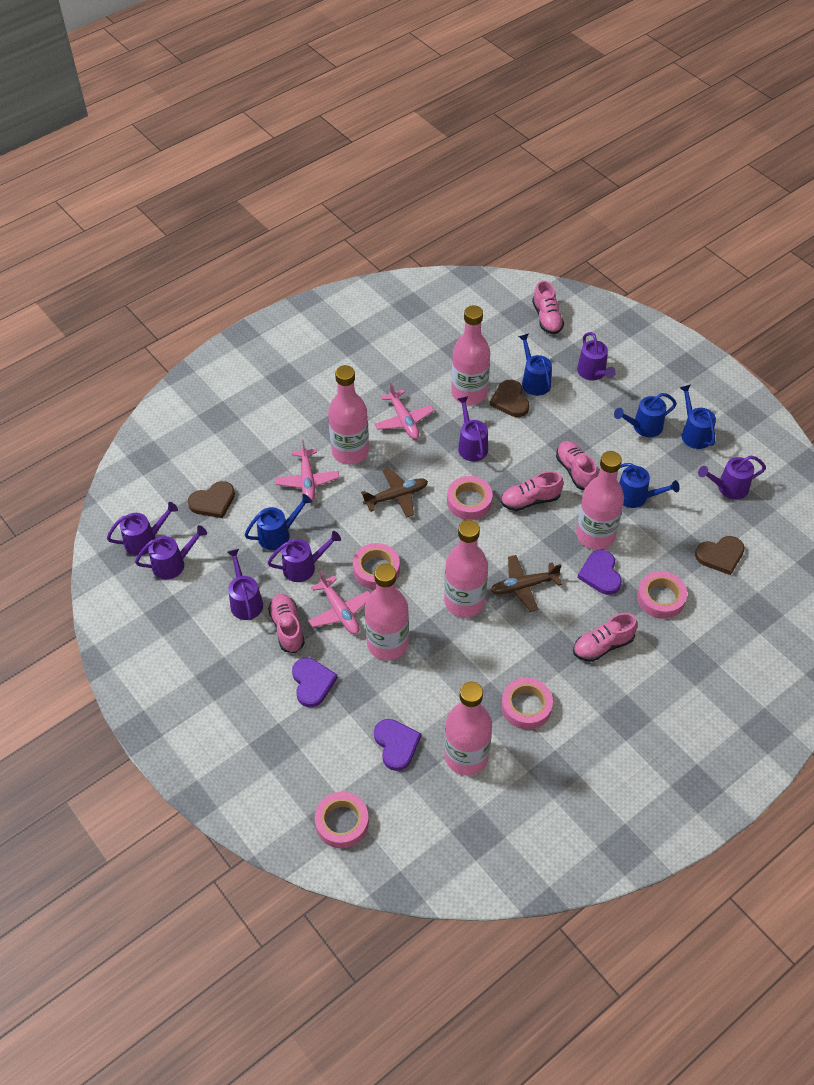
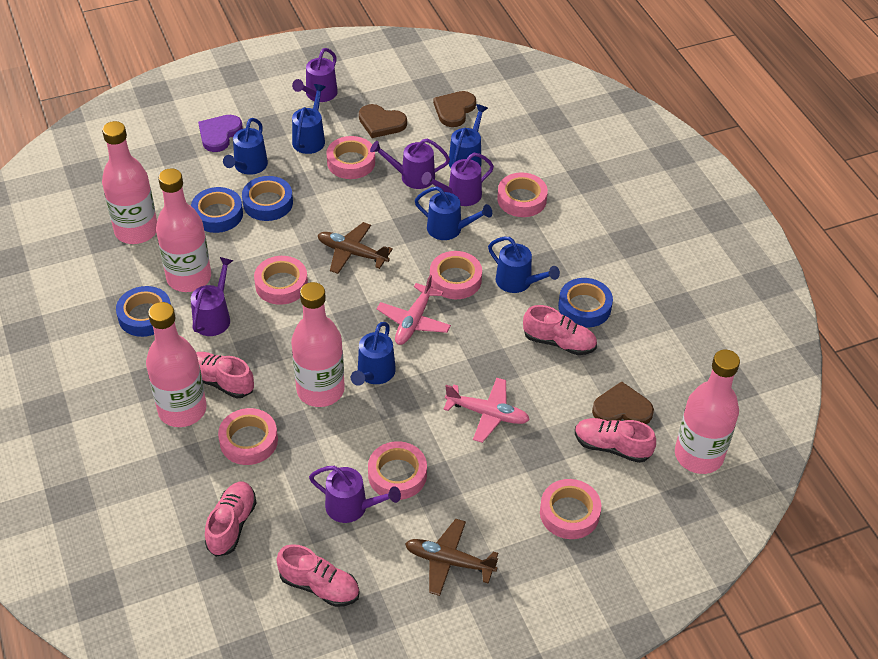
blue tape: none = 0 -> [116,286,171,337] [191,187,243,233] [242,176,293,221] [558,278,613,328] = 4
blue watering can: [245,494,312,550] [518,334,552,396] [614,393,677,437] [619,463,680,508] [680,385,716,449] = 5 -> [223,118,268,175] [292,84,326,154] [351,322,396,386] [415,186,492,240] [449,104,488,168] [488,237,560,293] = 6
pink bottle: [328,365,369,465] [365,564,409,660] [444,520,488,618] [444,682,492,775] [451,305,490,405] [576,451,624,550] = 6 -> [102,121,157,244] [146,302,207,427] [156,168,211,292] [291,282,345,407] [675,350,740,474] = 5
pink plane: [275,440,339,502] [308,571,370,635] [375,383,434,439] = 3 -> [377,275,451,345] [443,378,530,443] = 2
pink tape: [315,792,369,848] [353,543,400,589] [447,476,493,520] [501,678,553,730] [637,571,687,619] = 5 -> [218,408,278,465] [254,256,308,305] [327,136,375,179] [368,441,427,500] [430,251,482,299] [497,172,548,217] [540,479,601,539] = 7
purple heart: [292,658,338,707] [374,719,421,771] [577,550,622,595] = 3 -> [198,115,243,152] = 1
purple watering can: [107,502,178,556] [135,525,207,580] [227,549,263,620] [267,531,341,582] [458,396,488,461] [577,332,616,380] [698,456,766,499] = 7 -> [191,257,234,336] [292,48,338,102] [309,466,401,523] [370,138,450,189] [422,153,494,206] = 5

